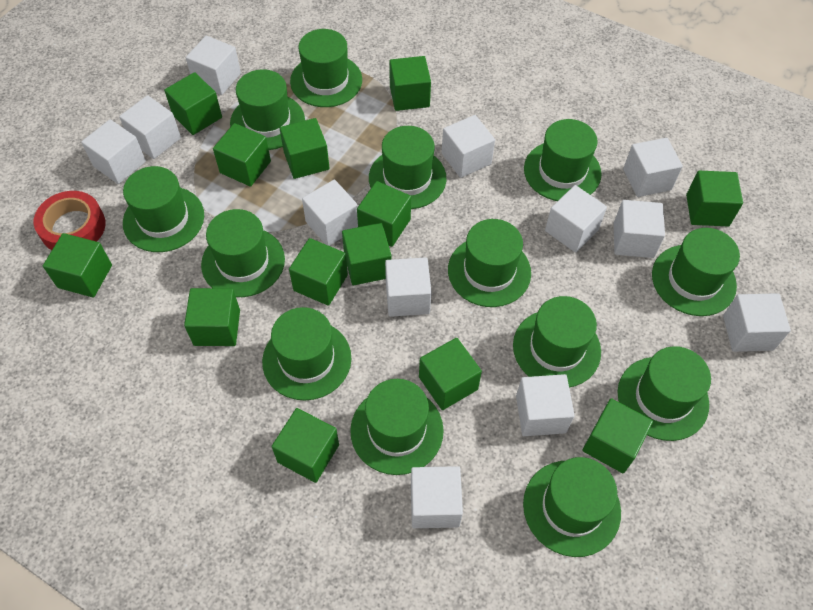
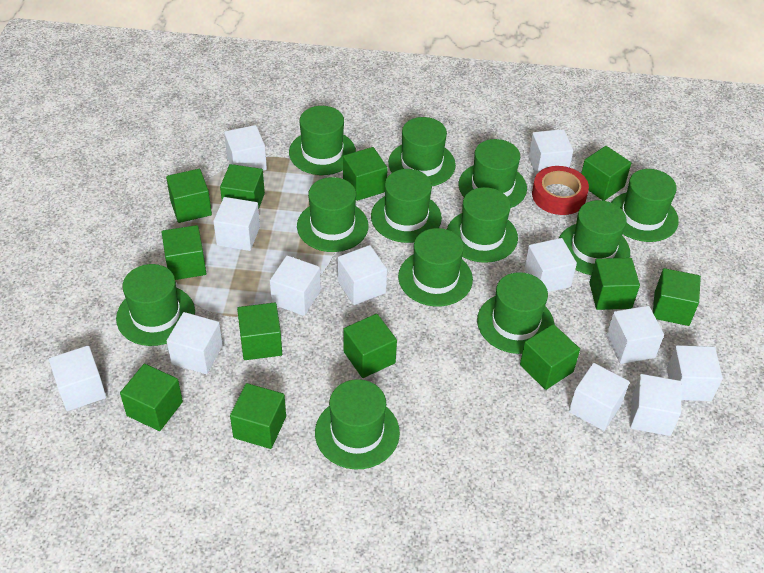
green cube: [43,233,112,298] [164,72,222,135] [184,288,240,346] [213,123,271,187] [272,408,339,483] [280,118,330,179] [289,238,348,306] [342,223,392,285] [357,181,411,247] [389,56,431,111] [419,338,482,410] [582,398,653,473] [686,171,743,226] = 13 -> [120,364,183,431] [162,225,206,280] [166,169,212,223] [220,164,265,209] [230,383,286,449] [237,303,282,360] [343,147,388,201] [343,314,397,378] [520,324,580,390] [581,146,631,201] [589,258,640,310] [653,268,701,326] = 12
green hat: [123,166,204,252] [201,209,285,297] [230,69,305,150] [262,307,351,400] [290,29,362,107] [350,379,444,475] [369,126,446,209] [448,219,531,307] [513,296,601,387] [523,457,621,557] [524,119,602,201] [618,346,711,441] [652,228,740,316] = 13 -> [116,264,195,346] [289,106,356,175] [297,177,368,252] [315,379,400,469] [371,169,442,243] [388,117,456,186] [398,228,473,307] [447,187,518,263] [459,139,527,208] [477,272,555,354] [559,200,630,275] [611,169,679,242] = 12

